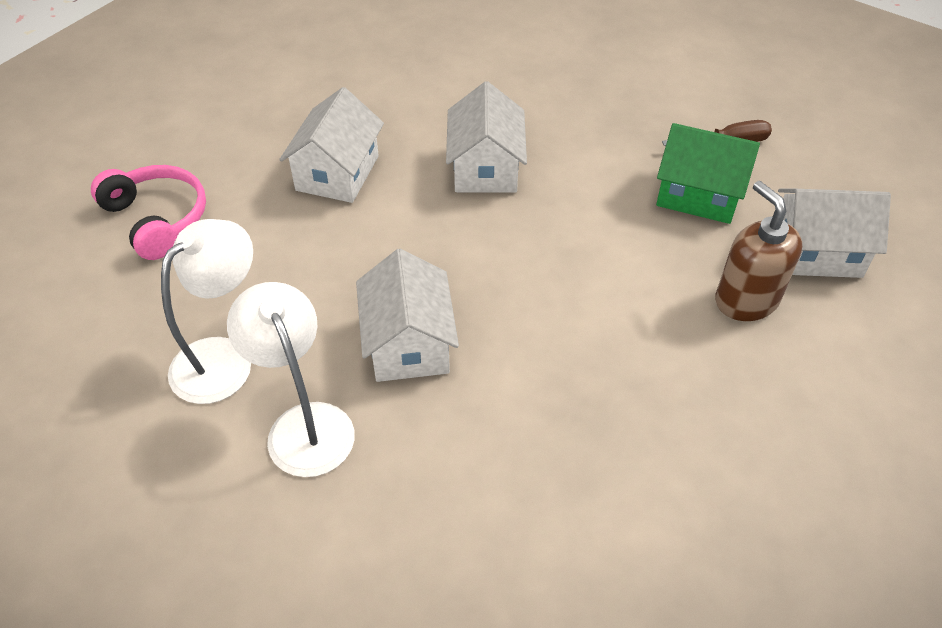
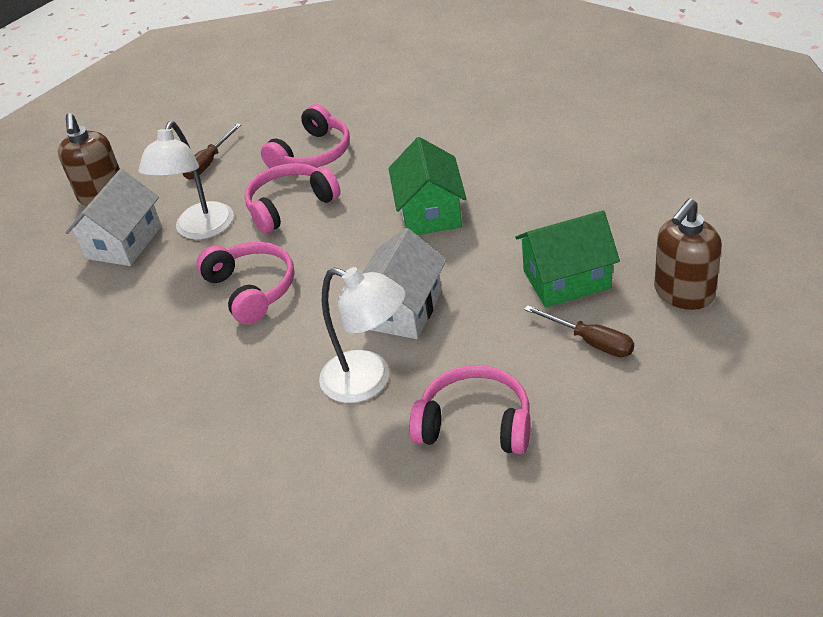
brown screwdriver: [662,120,772,146] = 1 -> [183,124,241,180] [524,305,634,357] = 2
brown soap dispenser: [715,181,802,321] = 1 -> [58,113,120,206] [654,198,722,310] = 2
green house: [656,123,760,224] = 1 -> [389,137,467,235] [515,211,620,308] = 2
pink headphones: [91,165,206,260] = 1 -> [196,242,295,324] [245,163,341,234] [261,104,350,168] [409,365,531,454] = 4
white house: [279,87,384,203] [356,249,459,382] [446,81,527,193] [778,189,891,278] = 4 -> [65,169,162,266] [362,228,446,339] = 2

